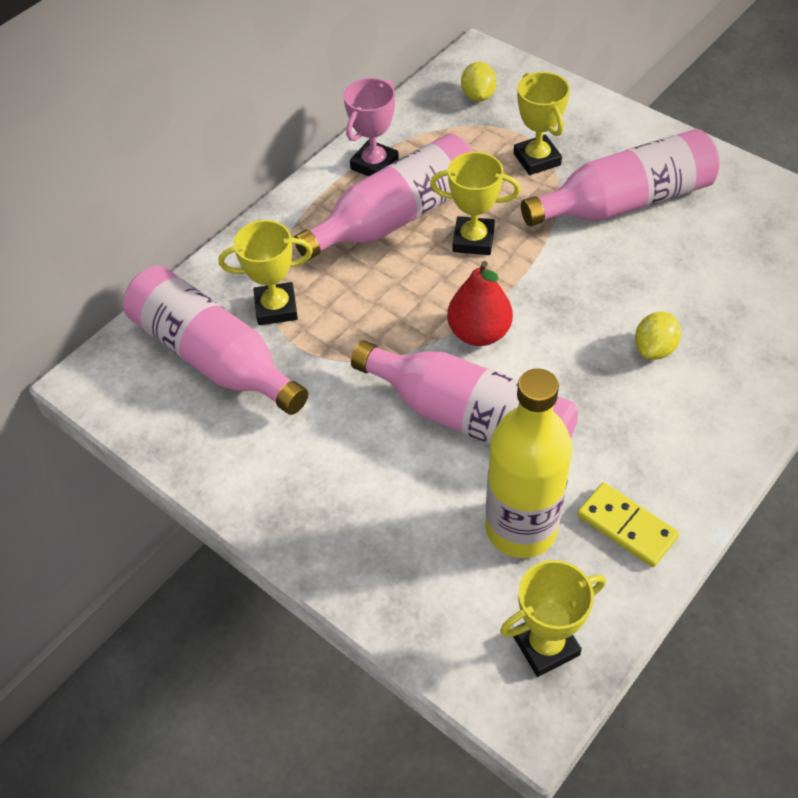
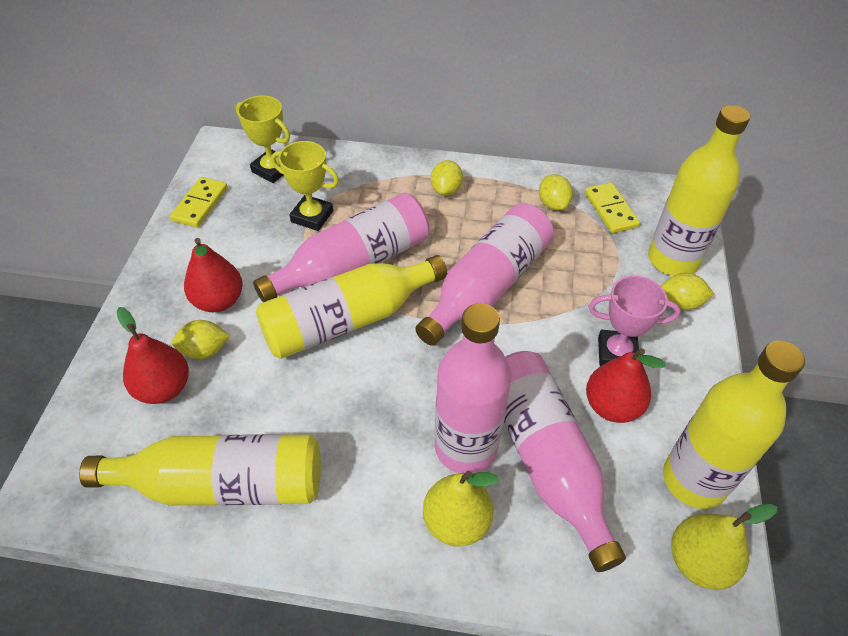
red pear: [447,261,513,346] = 1 -> [117,307,189,404] [184,238,243,312] [586,348,666,423] = 3
yellow bottle: [485,368,572,558] = 1 -> [79,434,321,506] [256,255,447,359] [648,105,750,276] [663,341,805,509] = 4
yellow domino: [577,482,679,567] = 1 -> [170,177,228,228] [585,182,640,233] = 2
yellow lemon: [461,62,497,102] [635,312,681,360] = 2 -> [172,320,230,359] [431,160,463,196] [539,174,573,210] [661,273,714,310] = 4
yellow pear: none = 0 -> [423,470,499,547] [671,504,777,590] = 2
yellow trophy: [219,220,313,325] [430,152,521,255] [500,560,606,677] [514,72,570,175] = 4 -> [236,95,290,183] [271,141,339,231] = 2

